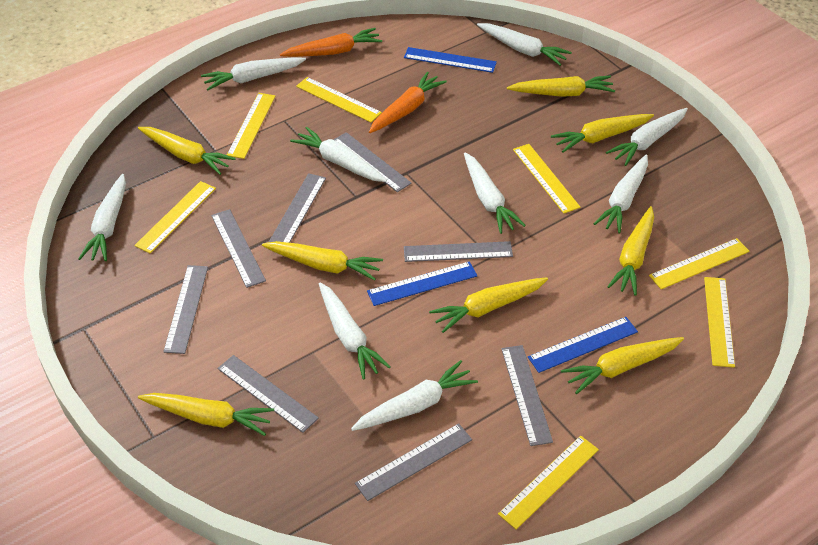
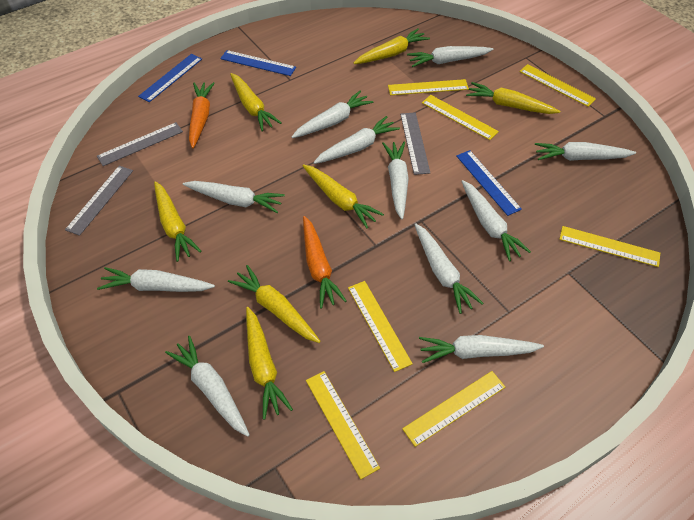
grey ruler: [163,265,208,354] [211,209,266,288] [218,355,319,433] [268,173,326,243] [334,132,412,192] [355,423,472,501] [404,241,513,262] [501,345,553,446] = 8 -> [65,166,133,236] [97,122,183,166] [400,112,430,175] = 3
white carrot: [78,174,126,261] [201,57,306,90] [290,127,387,182] [319,282,391,380] [351,360,478,431] [464,152,526,234] [477,23,572,66] [594,154,648,233] [606,108,688,166] = 9 -> [97,267,215,292] [165,336,250,437] [183,181,285,213] [292,91,374,138] [313,116,400,164] [382,142,409,220] [407,46,493,67] [414,224,483,314] [419,335,544,363] [461,180,531,261] [535,142,636,161] = 11
yellow carrot: [138,127,236,175] [138,393,274,436] [262,241,383,281] [429,277,548,333] [507,75,615,97] [551,114,654,153] [561,337,684,394] [607,206,654,296] = 8 -> [154,181,202,262] [228,265,321,343] [230,73,281,131] [246,307,293,420] [302,164,384,229] [353,28,430,64] [466,82,560,114] = 7

